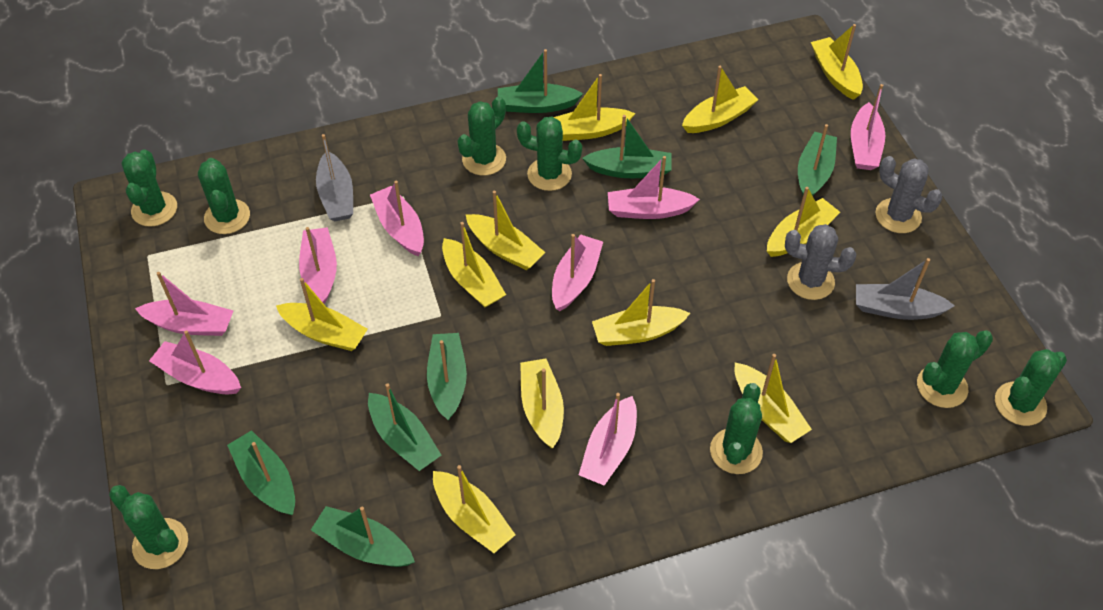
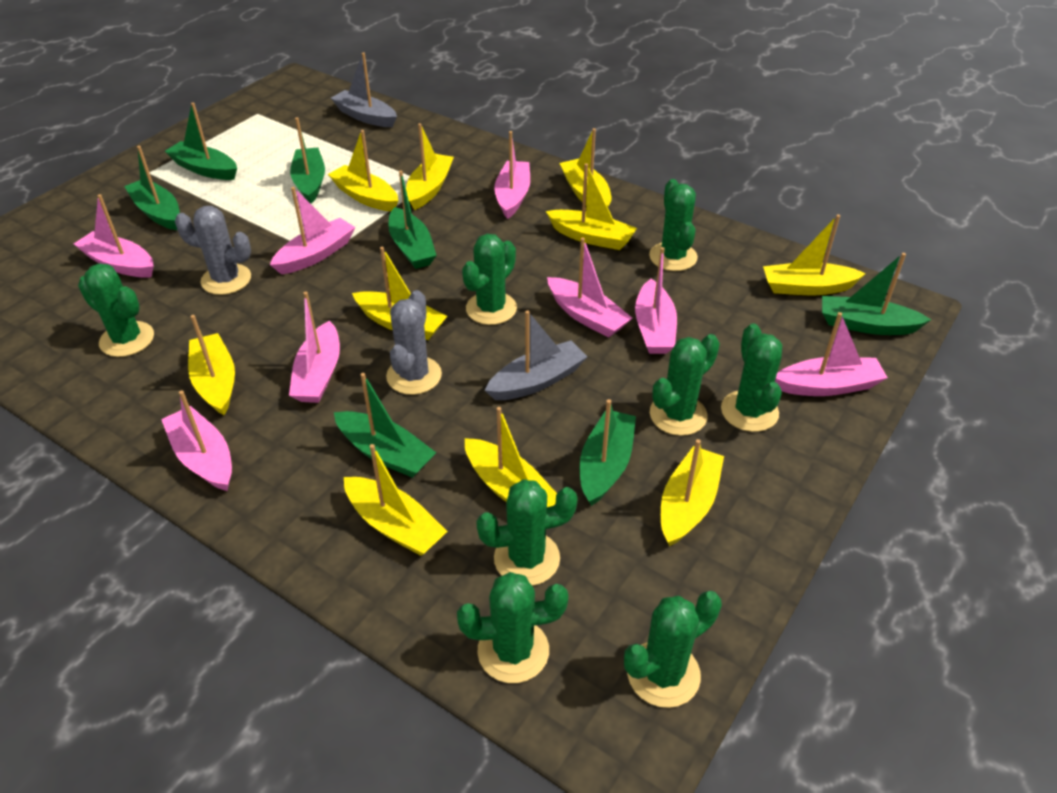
yellow boat: [276,278,368,351] [433,465,516,553] [442,222,506,308] [466,191,546,270] [520,358,564,448] [554,74,636,141] [592,279,690,346] [682,66,759,133] [734,354,812,443] [767,187,840,257] [811,24,863,100] = 11 -> [188,315,235,415] [328,130,398,211] [344,444,448,556] [352,247,448,340] [406,123,454,210] [465,407,557,507] [546,163,637,250] [559,128,612,207] [661,439,724,546] [763,214,866,295] = 10

